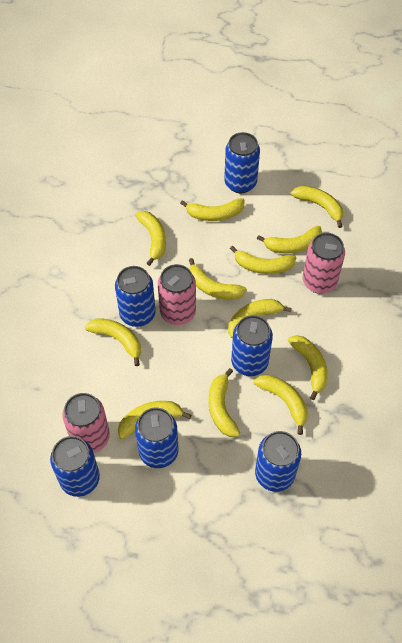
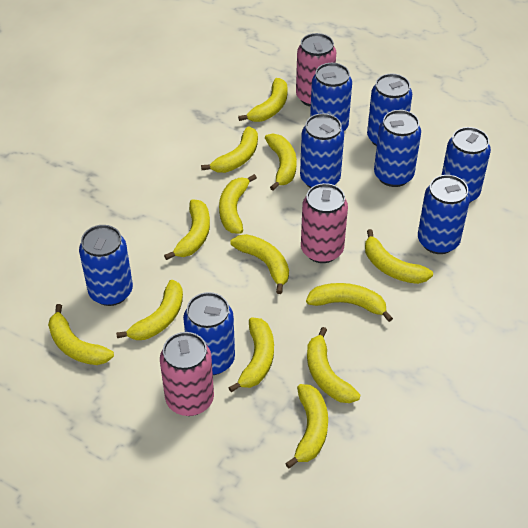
blue can: [50,436,100,497] [115,266,156,327] [135,408,179,468] [224,132,260,193] [231,315,273,376] [255,431,301,492] = 6 -> [79,225,133,306] [183,292,235,375] [300,113,344,188] [310,63,352,131] [367,74,412,146] [374,110,421,187] [418,175,470,254] [442,127,491,203] = 8
yellow banana: [85,318,141,366] [118,401,191,439] [135,211,166,266] [180,198,245,221] [189,258,247,300] [209,368,240,437] [228,299,292,339] [230,246,296,274] [254,375,308,435] [257,226,322,253] [288,335,328,400] [291,186,343,228] = 12 -> [48,304,114,365] [116,280,183,340] [164,199,210,260] [201,126,258,173] [219,174,257,234] [228,317,274,392] [231,234,289,294] [238,78,288,122] [265,134,297,191] [285,384,328,468] [306,283,393,322] [307,327,360,403] [365,229,433,284] = 13

